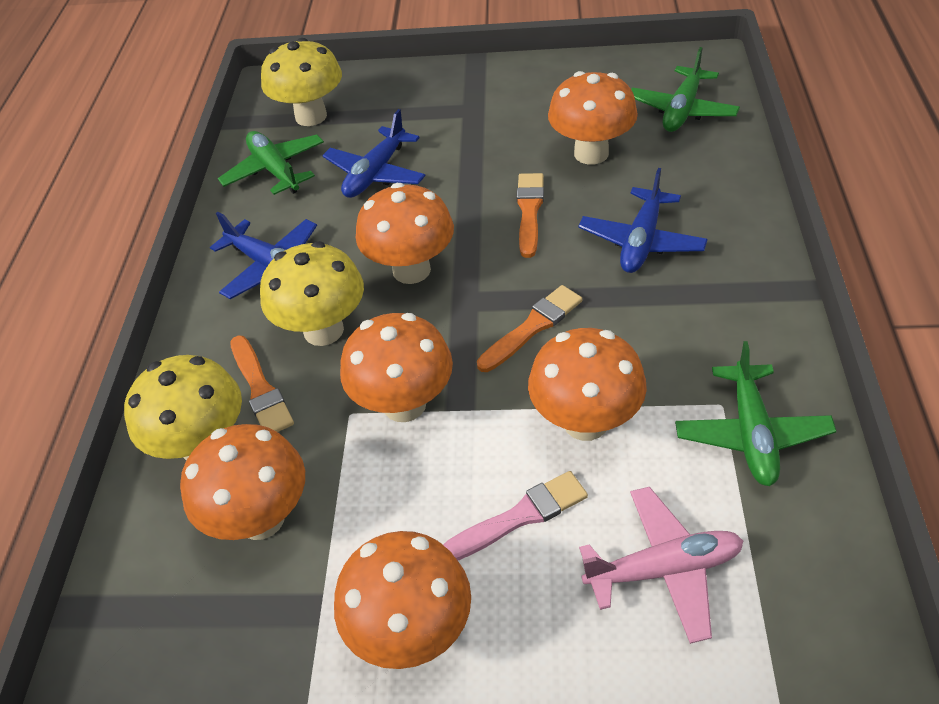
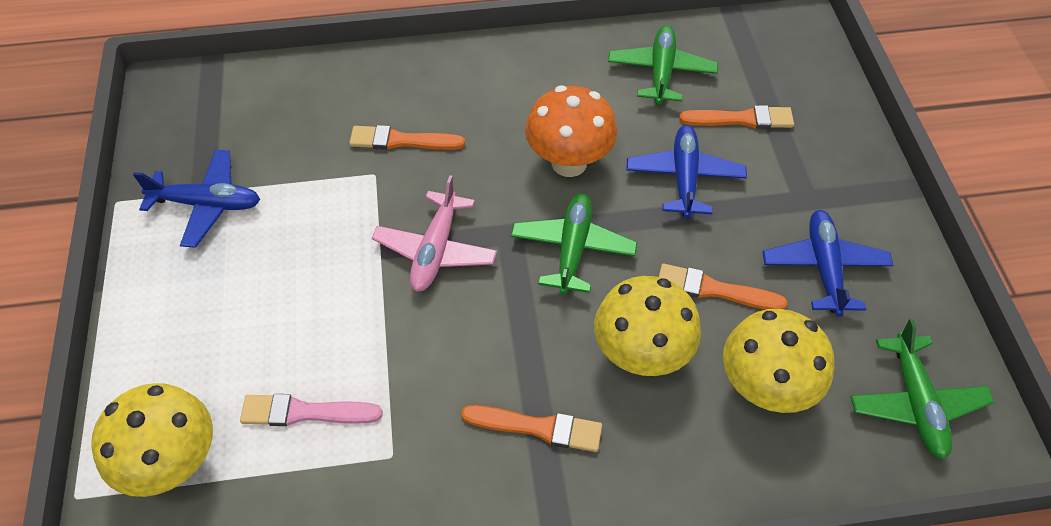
orange brush: [230,335,294,432] [477,285,582,372] [517,173,544,258] = 3 -> [349,125,465,150] [461,405,602,452] [659,264,787,309] [679,105,794,129] = 4
orange mushroom: [180,424,305,540] [334,531,471,669] [340,313,453,422] [356,183,454,284] [528,328,647,441] [548,71,638,164] = 6 -> [525,85,617,177] = 1

